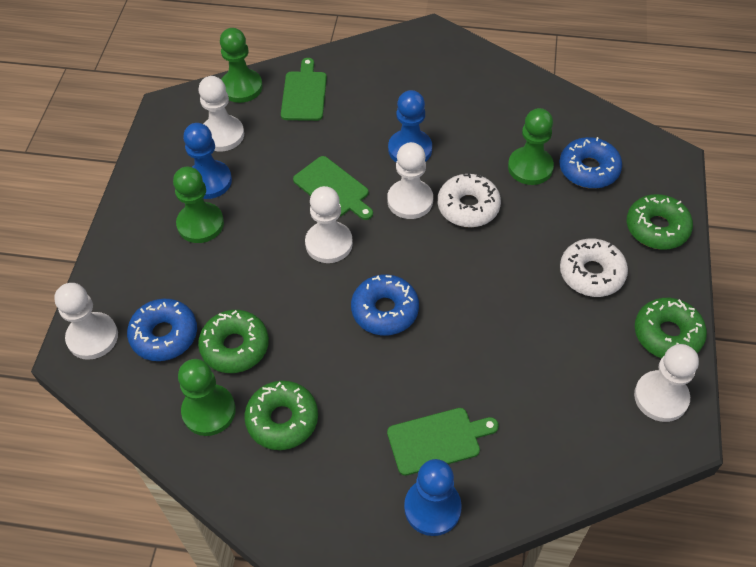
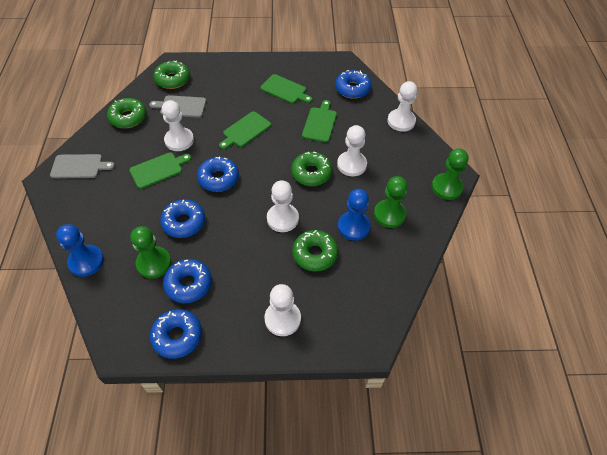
blue donut: [127,299,197,361] [351,275,419,335] [560,137,622,189] = 3 -> [150,309,202,359] [160,199,205,238] [163,259,212,303] [197,157,239,192] [335,70,371,99] = 5
blue pawn: [183,123,232,199] [388,90,432,162] [404,459,462,536] = 3 -> [56,224,104,277] [338,189,371,241] = 2
green cutting board: [281,58,327,121] [293,156,373,220] [387,408,499,476] = 3 -> [129,152,192,189] [219,111,271,149] [260,74,312,104] [302,100,337,142] = 4
green pawn: [173,167,224,243] [178,359,236,436] [220,28,263,103] [508,108,554,185] = 4 -> [131,226,171,279] [374,176,407,228] [432,149,468,200] = 3
grey cutting board: none = 0 -> [50,154,115,179] [149,95,206,118] = 2
white donut: [438,173,501,227] [560,238,628,297] = 2 -> none = 0

